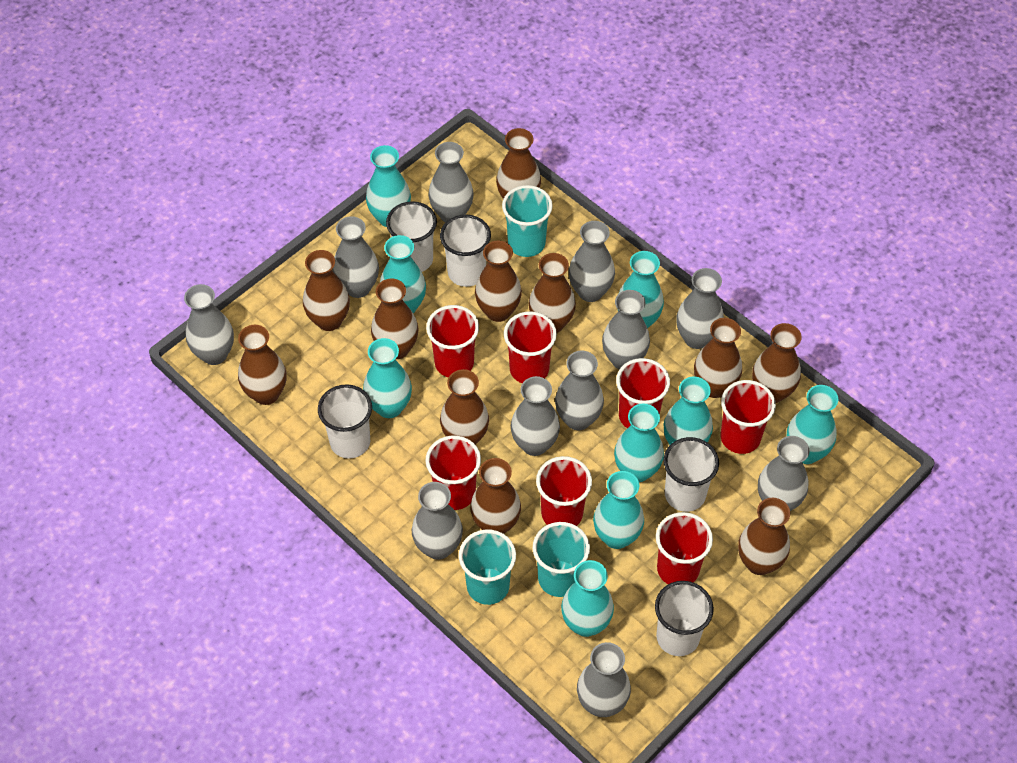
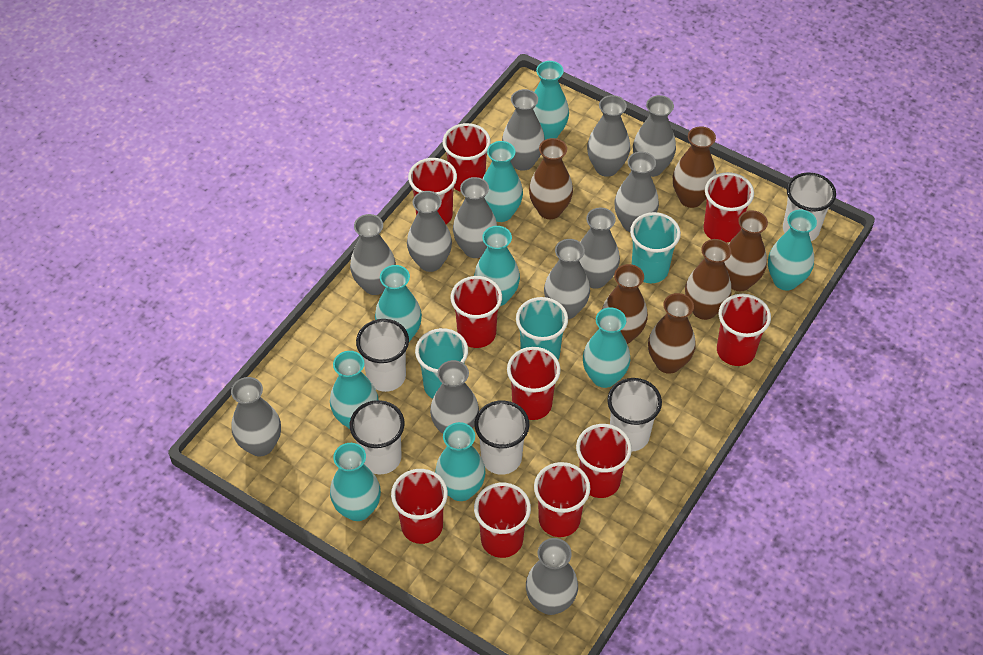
brown vase: [238,325,286,405] [303,250,350,331] [371,279,419,359] [440,369,489,445] [470,458,521,534] [475,241,522,322] [496,128,541,199] [529,253,576,333] [694,318,742,398] [738,498,790,575] [752,323,802,403] = 11 -> [529,138,573,219] [602,264,648,344] [648,293,696,374] [673,126,716,208] [685,239,731,320] [724,210,768,291] = 6
grey vase: [184,284,234,365] [333,216,379,298] [412,482,463,560] [429,142,474,222] [511,376,560,456] [555,351,604,430] [569,221,615,302] [577,642,631,717] [602,290,650,370] [676,268,724,349] [758,436,809,511] = 11 -> [231,377,281,457] [350,214,396,295] [407,191,452,272] [430,360,479,434] [453,177,497,258] [502,89,545,171] [526,538,578,615] [544,239,590,319] [579,208,620,289] [587,95,630,177] [614,152,659,232] [633,95,676,177] = 12
red cup: [425,436,481,510] [426,305,479,377] [504,311,557,383] [536,456,592,526] [616,358,670,428] [656,512,713,584] [720,380,776,454] = 7 -> [391,469,448,544] [408,158,457,224] [443,123,491,192] [450,276,502,348] [474,483,531,558] [507,347,561,420] [534,462,590,537] [576,424,632,498] [703,172,754,243] [717,294,771,366] = 10

